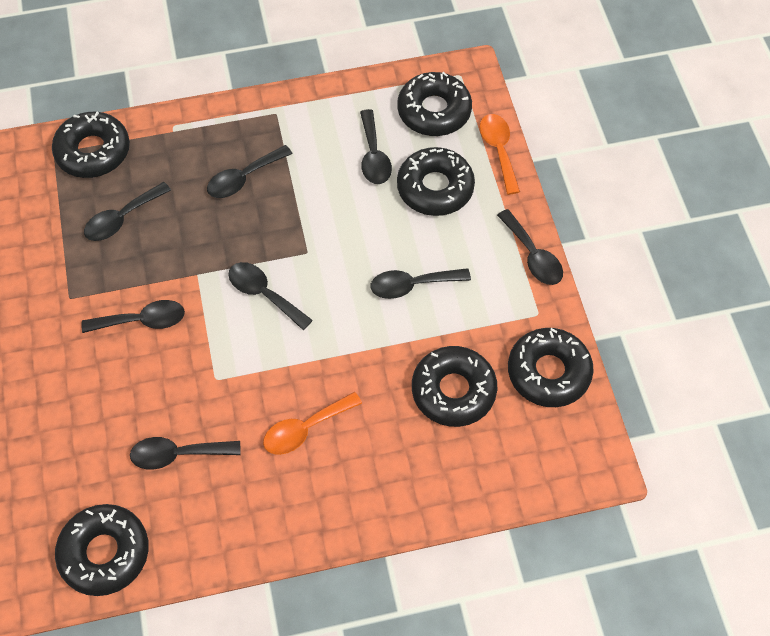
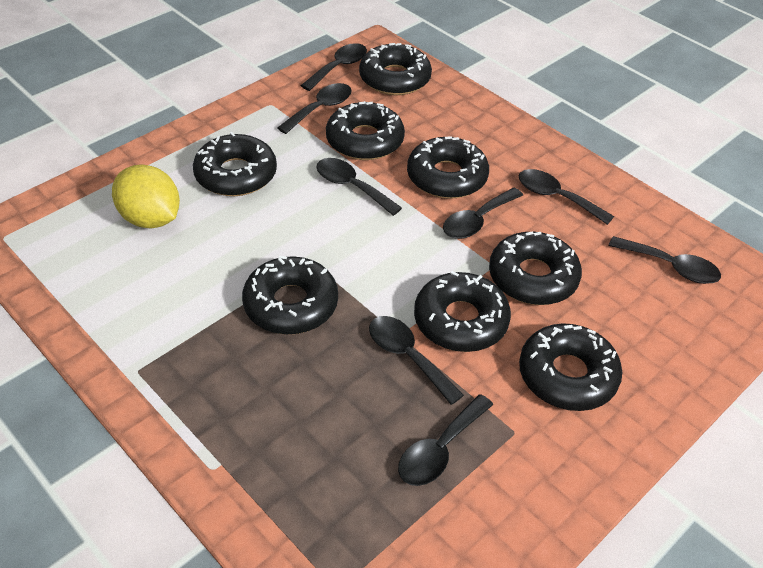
black donut: [52,112,130,178] [55,504,149,596] [397,72,472,136] [397,147,475,216] [412,346,497,427] [508,328,594,407] = 6 -> [193,132,277,196] [242,256,338,335] [326,101,405,160] [359,43,432,95] [407,136,489,199] [414,271,511,352] [489,231,582,305] [519,323,622,411] = 8
orange spoon: [263,392,362,455] [479,114,520,195] = 2 -> none = 0
yellow lemon: none = 0 -> [112,165,180,228] = 1

